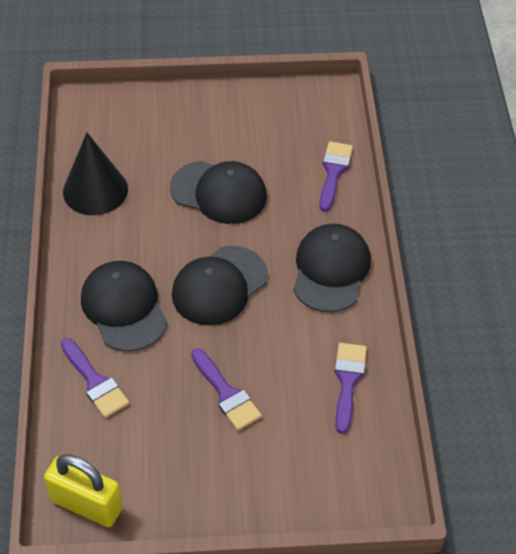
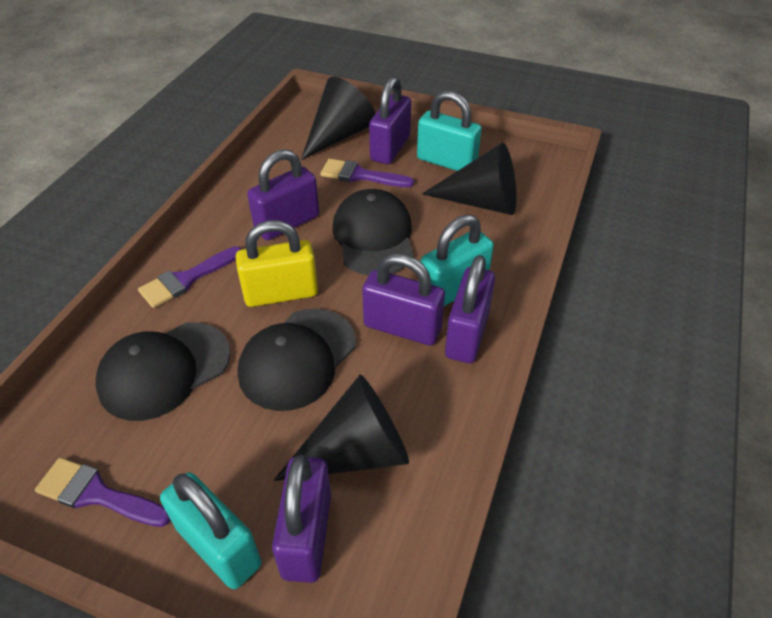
black cap: [81,261,167,352] [170,161,267,224] [172,246,268,326] [293,224,371,312] = 4 -> [96,322,231,421] [238,309,356,411] [332,189,414,276] = 3
black cone: [63,133,128,215] = 1 -> [273,375,409,481] [301,77,376,160] [422,143,516,215] = 3
purple brush: [61,338,129,418] [191,348,262,430] [319,141,353,212] [334,343,367,434] = 4 -> [35,458,170,527] [138,246,241,308] [320,159,414,187] = 3
purple padlock: none = 0 -> [247,149,319,240] [272,455,331,583] [362,253,445,345] [369,76,411,164] [445,255,495,363] = 5
turquoise padlock: none = 0 -> [160,472,261,589] [417,91,482,171] [421,214,494,306] = 3

